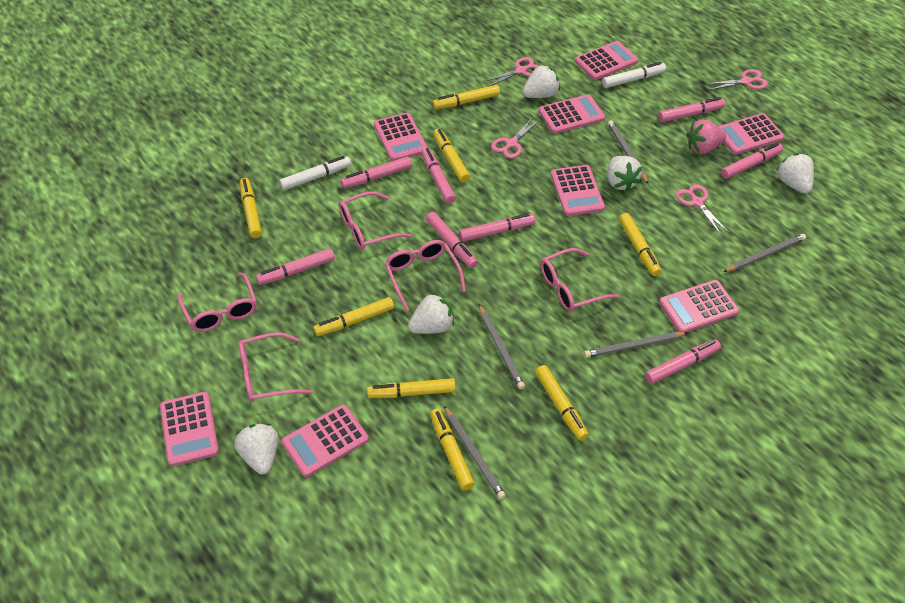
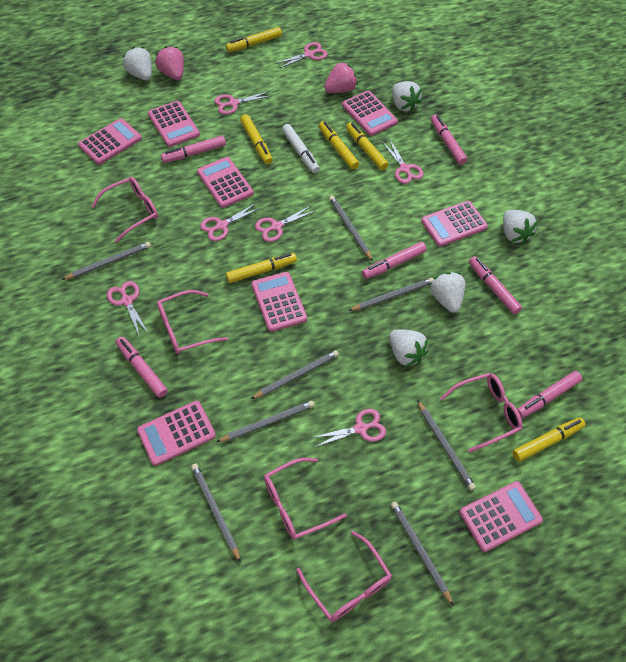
grey pencil: [444,406,506,499] [479,305,525,389] [584,332,687,358] [608,120,648,184] [723,234,806,272] = 5 -> [62,242,151,280] [191,464,241,563] [216,401,314,442] [251,350,339,399] [329,195,373,261] [348,278,434,311] [391,501,454,606] [417,400,476,490] = 8
pink marker: [256,248,335,285] [341,156,412,188] [421,148,456,204] [426,212,478,268] [459,213,535,242] [645,339,721,384] [658,97,725,122] [721,143,783,179] = 8 -> [116,337,168,398] [161,136,226,163] [362,242,427,279] [431,115,467,165] [469,256,522,314] [517,371,582,418] = 6
pink scissors: [483,57,539,87] [491,117,540,159] [676,184,729,235] [705,69,768,90] = 4 -> [107,281,148,335] [200,203,261,241] [214,91,271,115] [255,206,315,242] [275,42,328,68] [311,409,386,447] [382,139,424,184] = 7
pink strawberry: [686,119,726,154] = 1 -> [155,46,184,80] [324,62,358,93] = 2
white marker: [279,156,351,190] [602,62,666,88] = 2 -> [282,124,320,173] = 1
yellow marker: [240,178,262,238] [313,297,394,336] [367,378,456,398] [430,409,475,490] [433,85,500,109] [433,129,470,183] [535,365,589,441] [619,213,661,276] = 8 -> [226,27,282,52] [226,253,297,283] [240,114,273,164] [319,121,359,170] [346,122,389,170] [513,417,585,462] = 6

